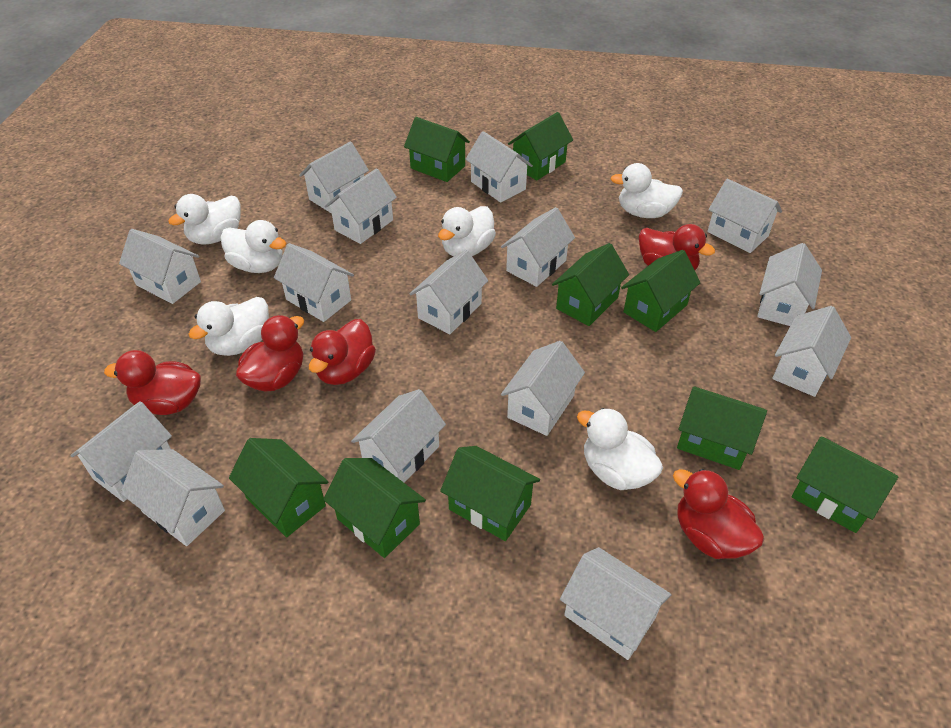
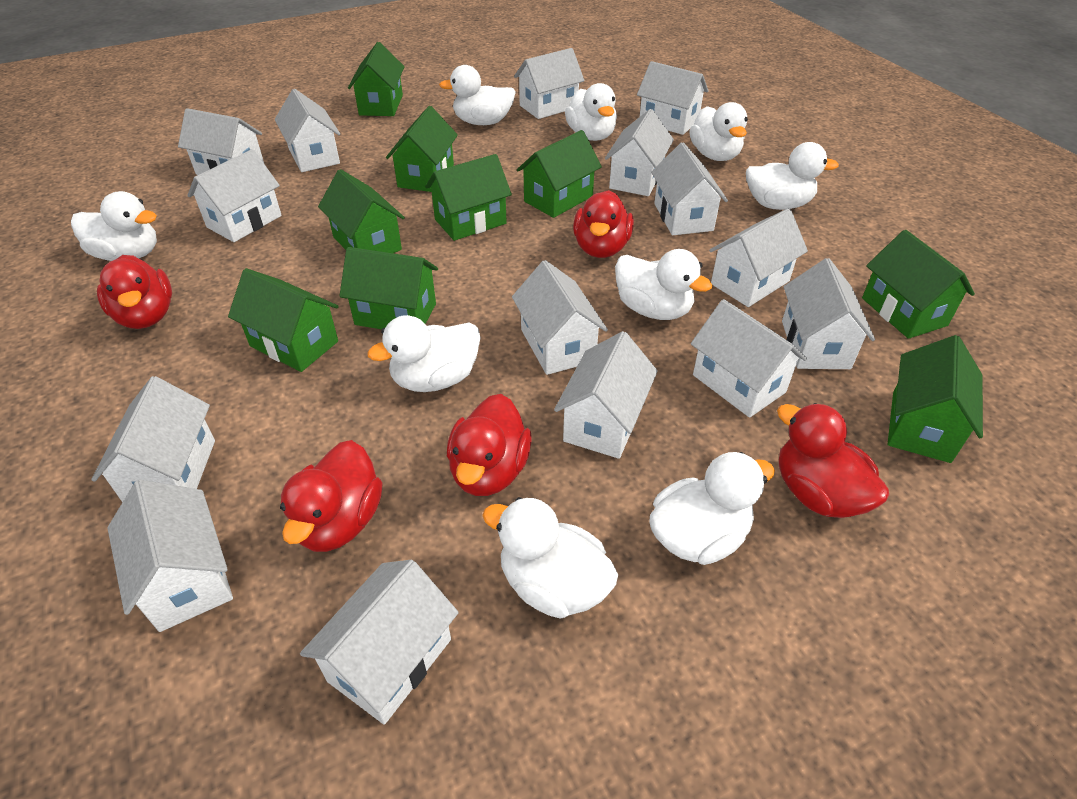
white duck: [168,194,240,245] [188,297,269,356] [221,220,287,273] [438,206,496,256] [577,408,663,490] [610,163,683,218] = 6 -> [71,191,157,261] [368,315,481,392] [439,65,516,125] [482,497,618,619] [565,83,617,141] [615,249,712,320] [649,452,775,565] [689,102,748,161] [746,142,839,210] = 9

